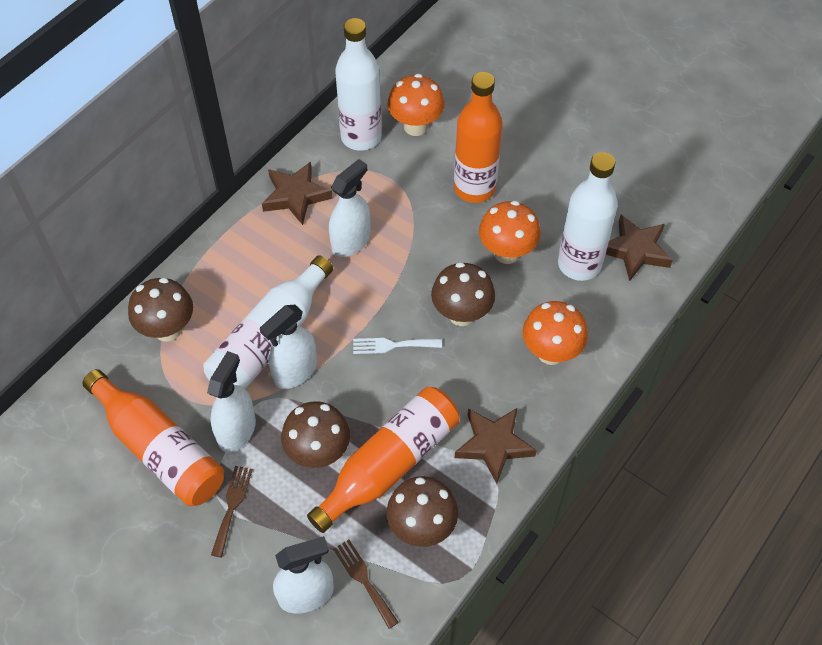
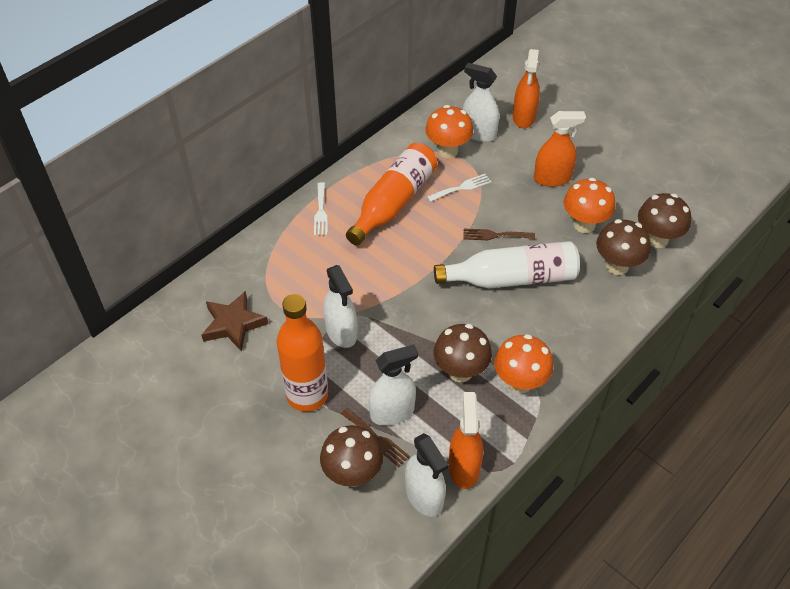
brown star: [262,162,333,225] [455,408,537,484] [605,215,673,281] = 3 -> [201,291,268,352] = 1
orange bottle: [82,369,224,506] [307,387,459,533] [454,72,503,203] = 3 -> [276,294,328,412] [346,143,438,245] = 2
orange spray bottle: none = 0 -> [449,392,483,489] [513,49,540,128] [534,111,586,187] = 3
white bottle: [203,255,333,389] [335,18,382,151] [558,152,618,281] = 3 -> [434,241,580,289] = 1
white fork: [353,338,442,354] = 1 -> [314,182,328,235] [427,174,491,202] = 2

